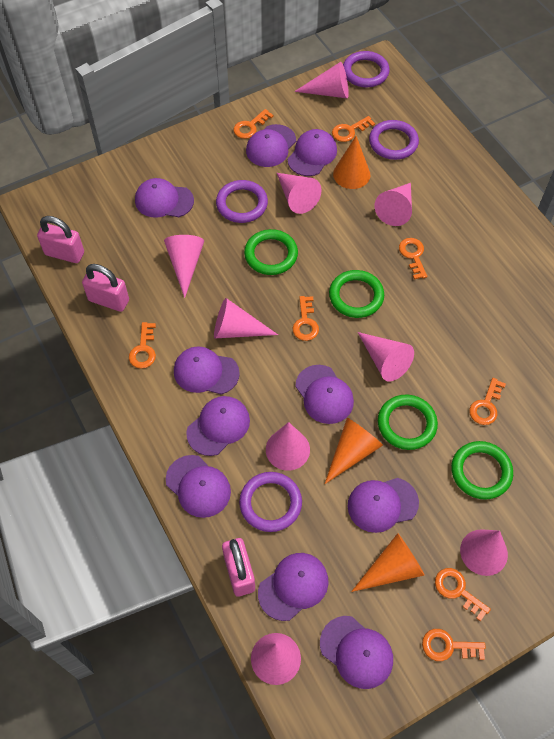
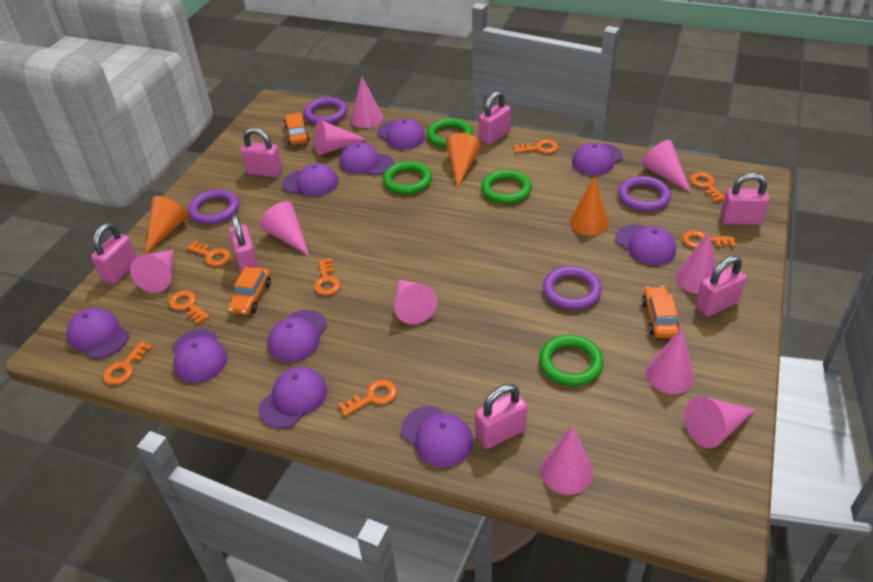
orange car: none = 0 -> [228,267,271,315] [284,113,310,145] [642,286,680,338] = 3
pink cone: [164,235,204,298] [214,298,278,339] [251,633,301,685] [266,422,310,471] [277,173,321,214] [294,62,349,98] [358,332,414,381] [375,183,412,226] [460,529,508,576] = 9 -> [130,250,174,293] [260,201,309,256] [314,120,367,155] [351,76,383,128] [394,280,437,324] [540,426,593,494] [641,140,691,193] [646,328,695,394] [675,232,716,294] [684,396,755,448] = 10
pink padlock: [37,216,84,263] [82,264,129,312] [222,538,255,596] = 3 -> [91,223,137,284] [229,214,259,273] [241,128,282,177] [475,384,527,449] [479,91,511,145] [696,255,746,316] [720,173,769,225] = 7

